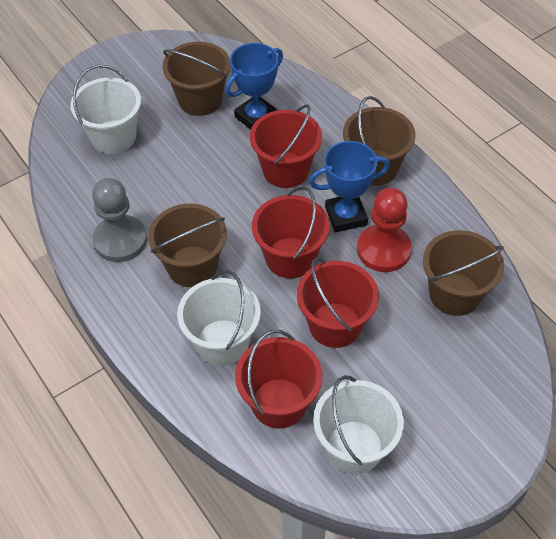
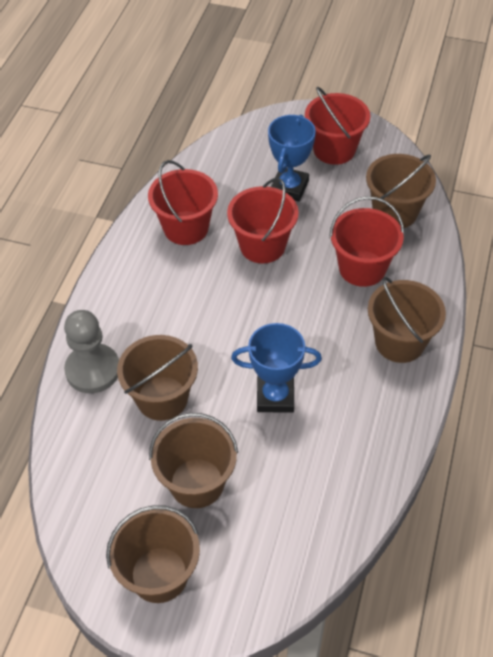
brown bucket: [148,203,227,287] [163,42,231,116] [343,96,416,185] [423,230,504,316] = 4 -> [106,505,200,603] [117,335,198,421] [149,413,238,508] [366,154,436,228] [368,277,446,363] = 5
red pawn: [357,188,412,272] = 1 -> none = 0
white bucket: [70,65,141,154] [177,270,261,366] [313,375,404,474] = 3 -> none = 0

